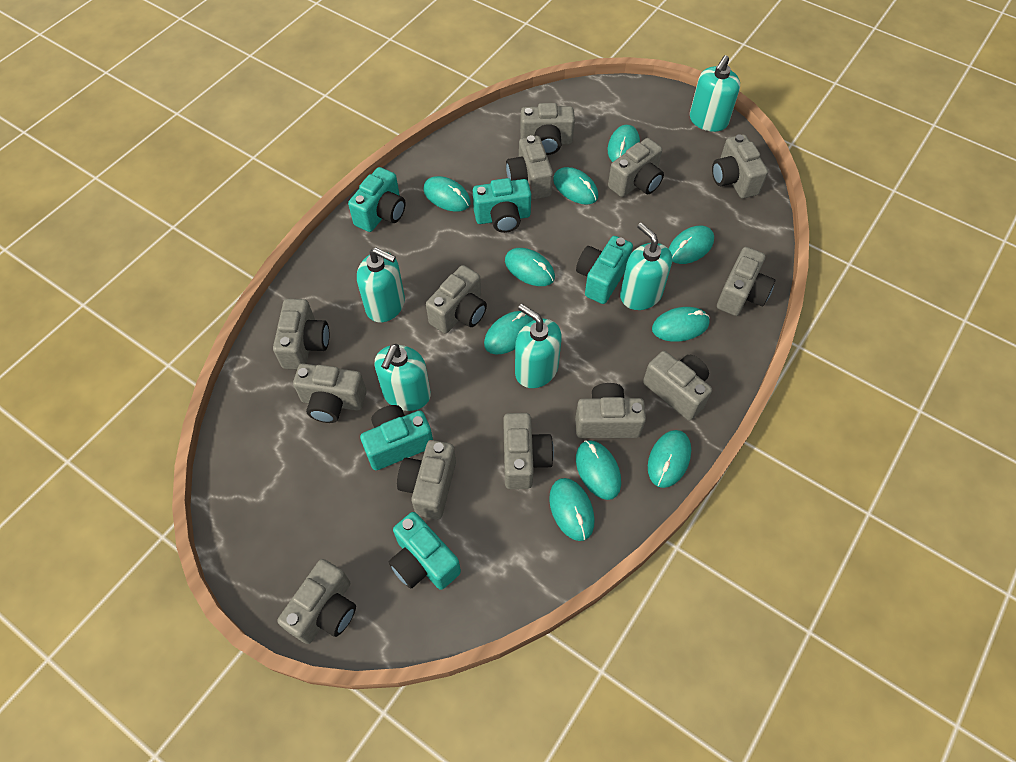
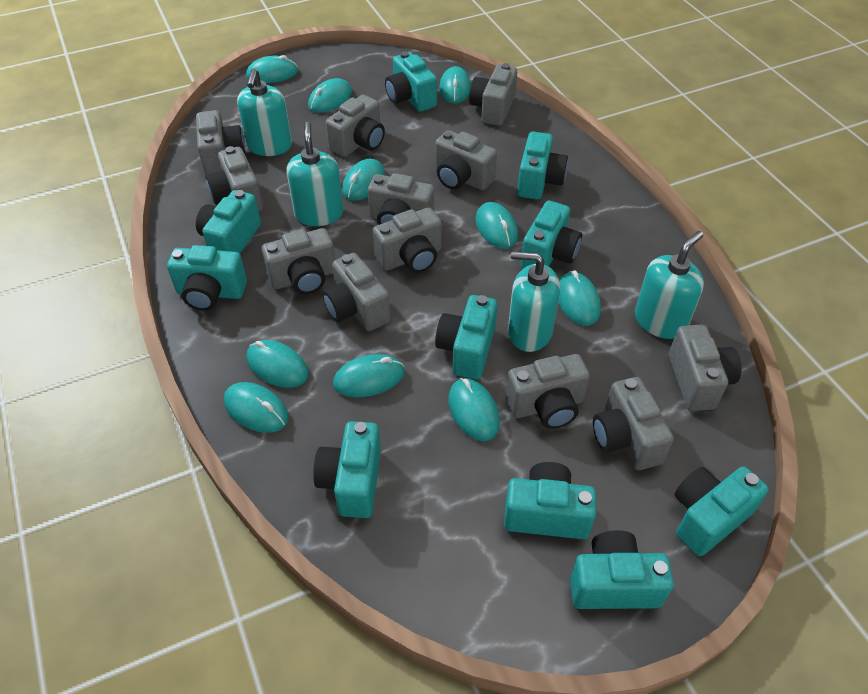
grey camera: [273,299,329,370] [277,559,356,644] [293,363,367,423] [397,440,456,520] [426,265,487,333] [503,413,554,489] [506,135,553,200] [520,103,575,155] [575,383,646,438] [608,138,664,197] [643,351,712,420] [712,135,768,199] [717,247,775,316] = 13 -> [196,110,245,175] [205,146,263,211] [262,228,335,294] [322,253,391,331] [326,95,385,157] [367,173,434,225] [373,207,442,273] [435,130,497,190] [469,63,517,126] [505,354,590,429] [593,377,674,470] [669,324,741,411] = 12
turquoise camera: [348,167,406,232] [360,405,433,470] [389,512,461,590] [473,178,531,233] [576,236,633,304] = 5 -> [167,245,247,311] [196,190,261,254] [313,421,381,518] [385,51,437,112] [435,295,498,379] [504,462,596,539] [517,131,568,200] [520,200,582,269] [570,530,674,609] [674,466,769,556] = 10
turquoise soap dispenser: [357,248,405,322] [375,344,431,411] [515,304,562,388] [620,222,672,310] [690,55,740,132] = 5 -> [237,68,292,156] [286,122,343,226] [508,251,560,352] [635,231,704,339] = 4

